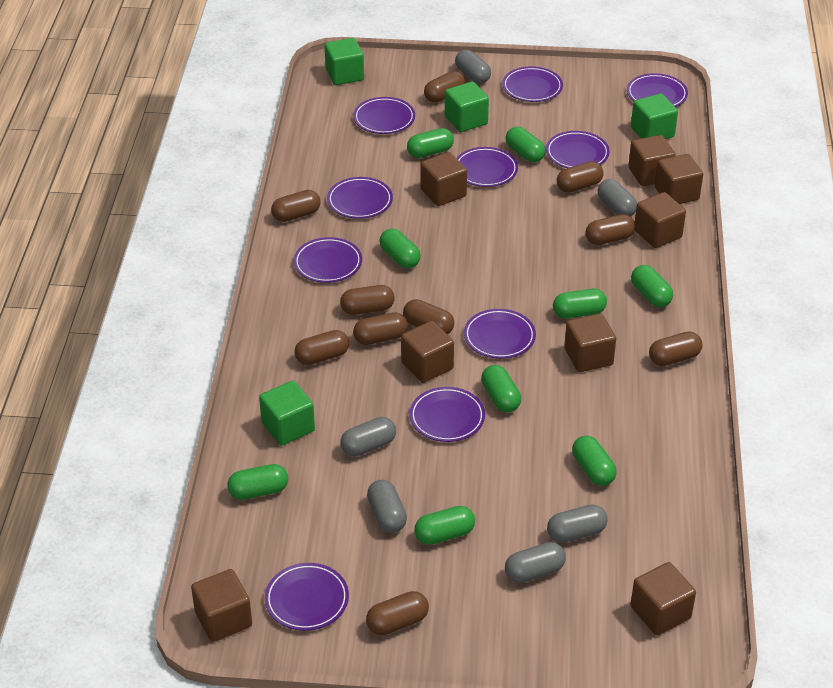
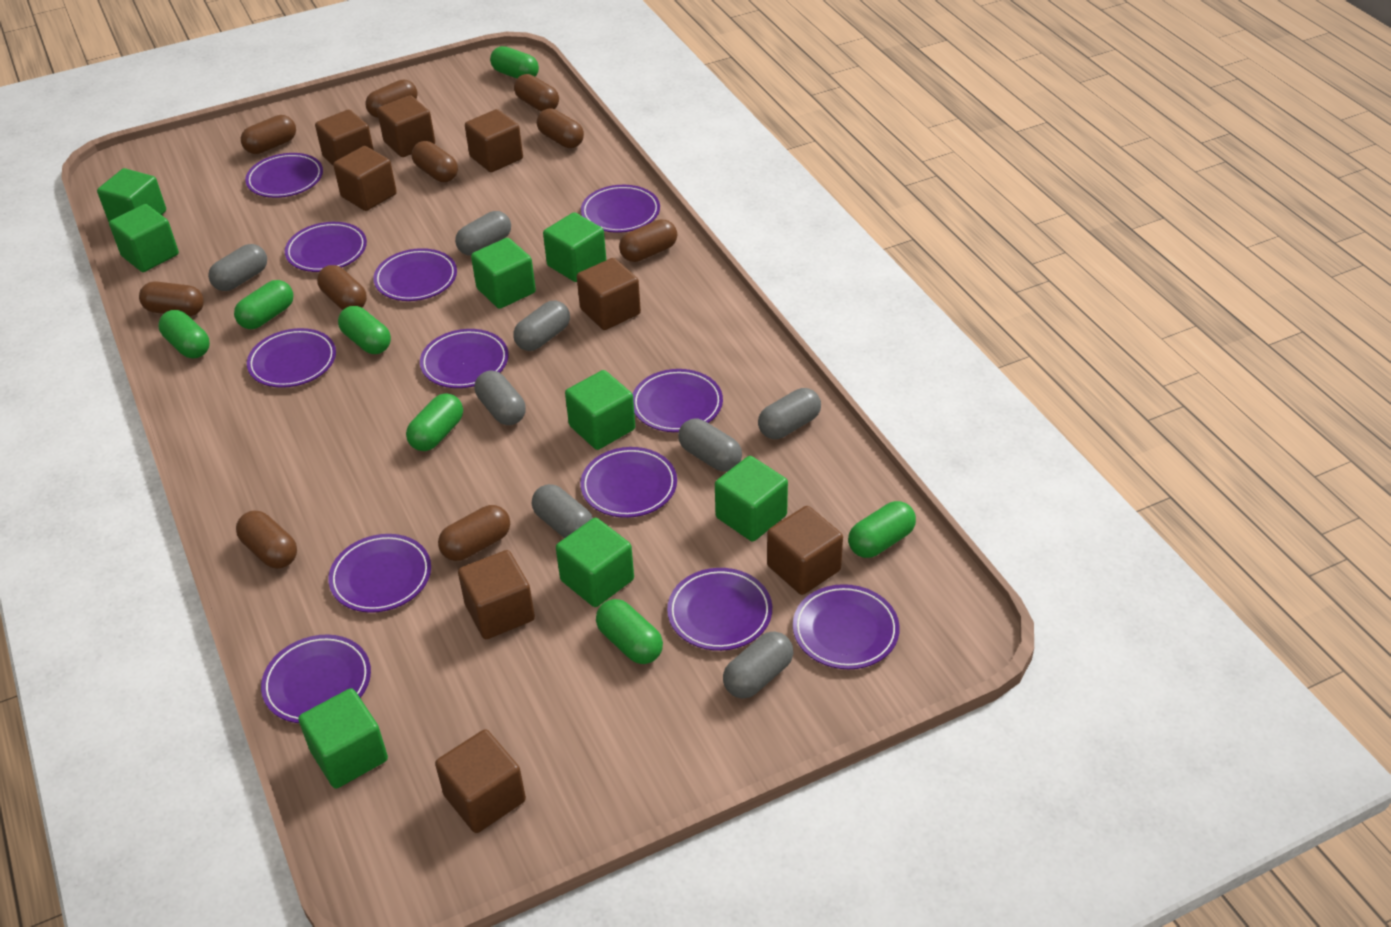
green capsule: [227,464,288,500] [380,229,421,268] [407,128,454,158] [414,506,475,545] [481,365,521,412] [506,127,546,162] [553,289,607,319] [572,436,617,486] [631,265,673,307] = 9 -> [159,310,210,358] [234,280,293,329] [338,306,391,354] [406,393,463,451] [490,46,539,78] [596,599,663,664] [848,501,916,558] = 7
green cube: [259,381,315,445] [325,38,364,85] [445,82,489,132] [631,93,678,139] = 4 -> [97,168,166,222] [109,204,179,272] [298,688,388,789] [471,238,536,309] [543,212,606,282] [556,518,634,607] [565,370,635,450] [715,456,788,542] = 8
grey capsule: [340,417,396,457] [367,480,407,533] [455,50,491,84] [505,542,566,583] [547,504,608,543] [598,179,637,217] = 6 -> [208,244,267,291] [455,211,511,255] [475,371,526,425] [513,301,570,351] [532,484,593,538] [678,419,742,472] [723,631,793,698] [758,388,821,439] = 8
purple plate: [265,563,349,631] [294,237,362,283] [327,177,393,219] [353,97,415,134] [409,387,485,442] [457,147,518,187] [464,309,536,359] [502,66,563,102] [546,131,609,168] [627,73,688,107] = 10 -> [245,153,323,198] [247,328,336,388] [261,634,371,723] [285,222,367,272] [328,534,431,613] [373,248,457,301] [420,329,509,388] [580,447,677,518] [581,185,660,233] [633,369,723,432] [667,568,772,651] [793,584,900,669] = 12

